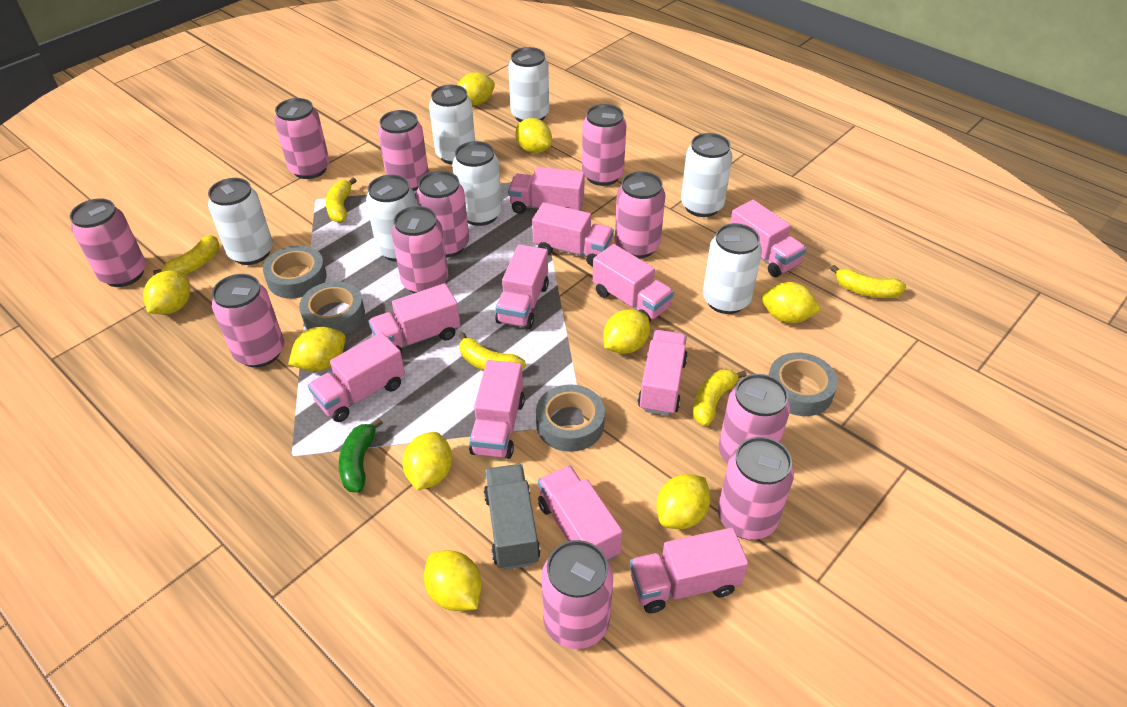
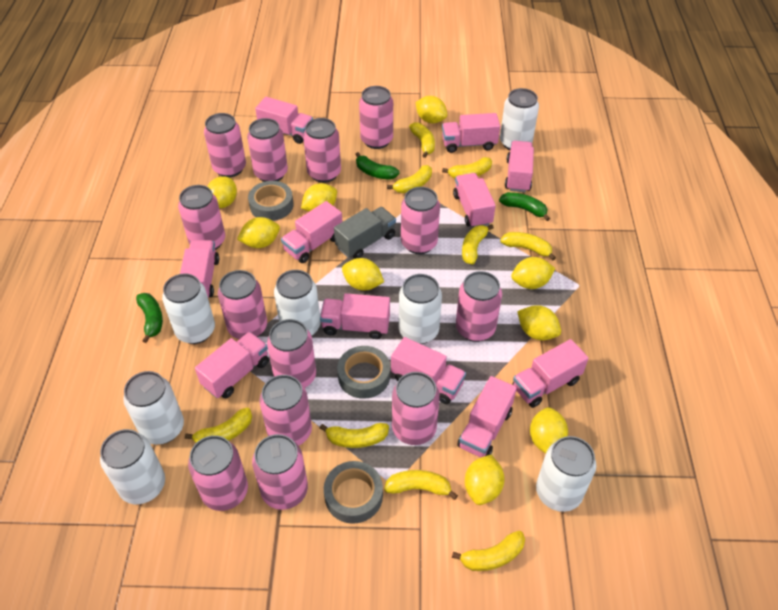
green banana: [339,418,383,493] = 1 -> [136,293,163,343] [355,152,400,180] [499,192,550,221] = 3
grey tape: [263,246,327,298] [299,281,365,335] [536,384,605,452] [769,352,838,416] = 4 -> [248,181,294,221] [324,461,383,524] [337,346,390,399] = 3
pink can: [70,198,146,287] [212,274,284,368] [274,98,329,179] [378,110,429,191] [392,206,448,293] [416,171,469,258] [541,540,613,649] [582,104,627,186] [615,171,665,258] [718,437,794,540] [719,374,790,464] = 11 -> [178,185,225,250] [188,435,248,511] [204,113,246,177] [218,270,267,339] [247,118,288,182] [252,434,308,510] [259,375,312,446] [267,319,316,388] [303,118,341,183] [359,86,393,149] [392,372,440,445] [401,187,440,254] [456,271,502,342] = 13
yellow banana: [153,235,219,275] [326,177,357,223] [459,332,526,371] [693,369,747,426] [830,265,906,298] = 5 -> [185,408,252,443] [320,423,389,448] [384,470,458,500] [387,165,432,193] [409,122,435,158] [442,157,492,178] [452,530,525,571] [462,224,494,265] [500,232,556,260] = 9

